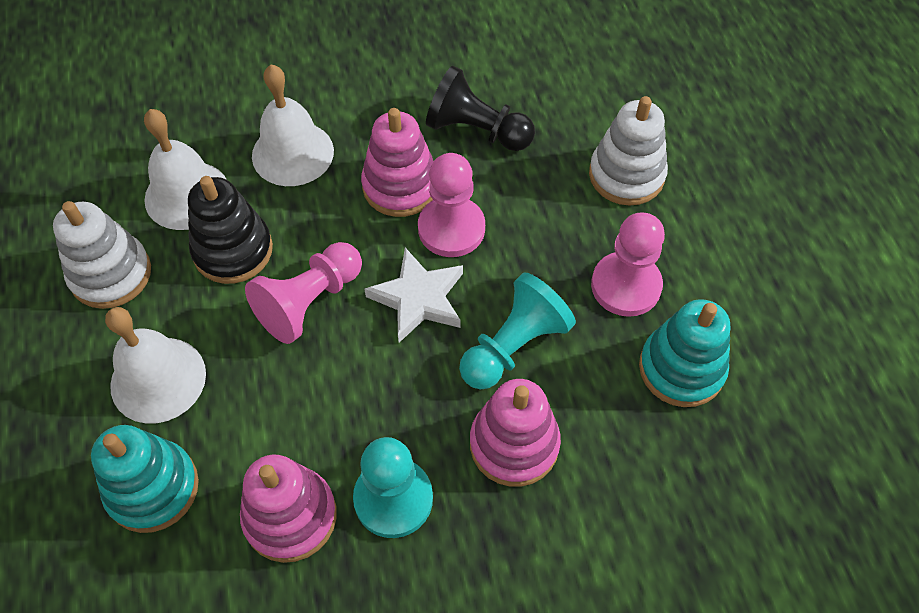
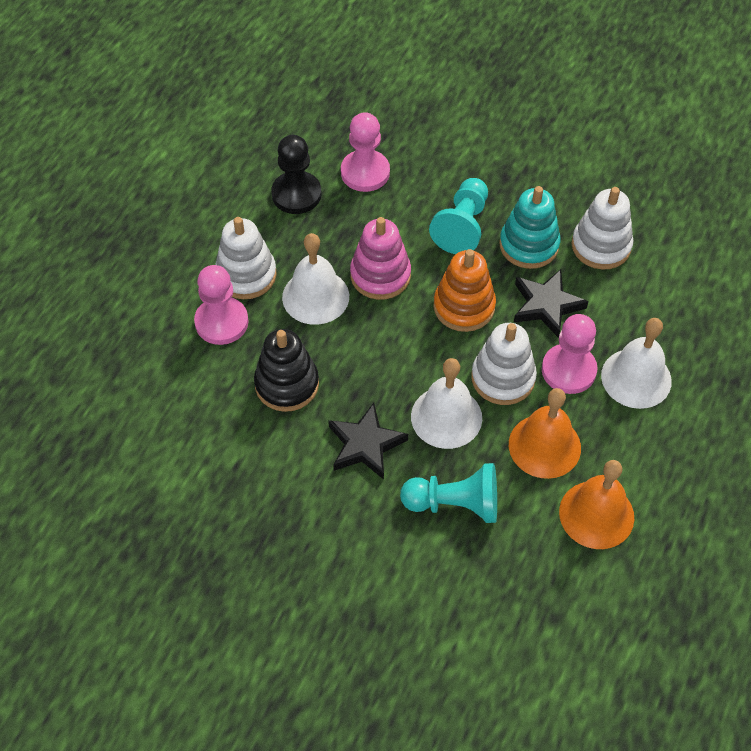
black star: none = 0 -> [328,403,408,479] [514,269,589,338] = 2
orange bell: none = 0 -> [509,388,581,479] [559,460,634,549] = 2
orange stacking toy: none = 0 -> [433,249,496,332] = 1
pink stacking toy: [240,455,337,563] [361,108,434,217] [470,379,561,487] = 3 -> [350,217,411,300] = 1
turquoise stacking toy: [91,425,199,533] [639,299,730,407] = 2 -> [499,186,560,269] = 1
white stacking toy: [53,201,151,309] [589,96,668,206] = 2 -> [215,217,277,299] [471,323,537,405] [571,187,633,270] = 3
white star: [365,248,463,343] = 1 -> none = 0

